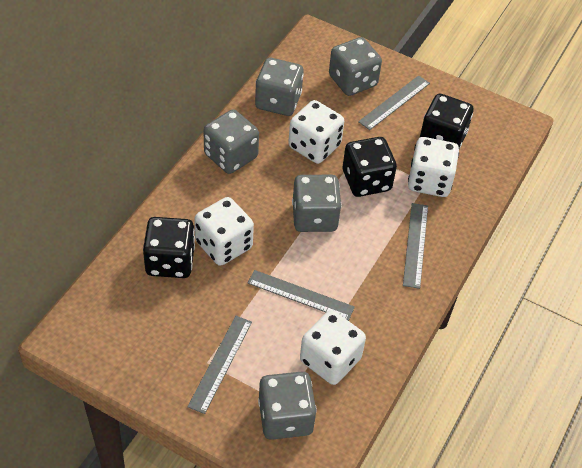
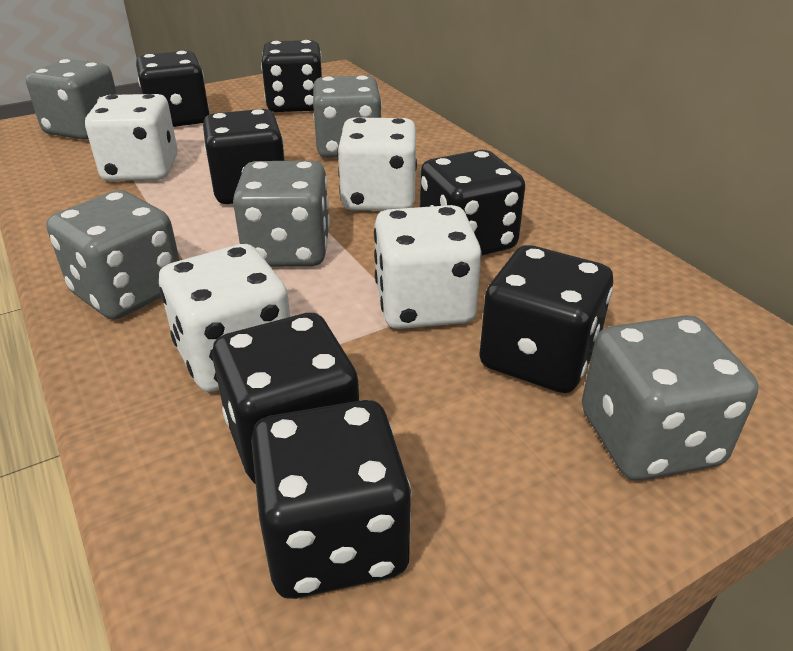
black dice: [143,217,195,278] [343,137,397,197] [420,94,473,149] = 3 -> [136,51,209,127] [203,109,285,204] [212,313,359,484] [251,400,412,599] [261,40,322,112] [420,150,525,256] [479,245,613,393] = 7
grey ruler: [187,316,252,414] [248,270,355,321] [358,75,430,130] [403,203,428,289] = 4 -> none = 0

